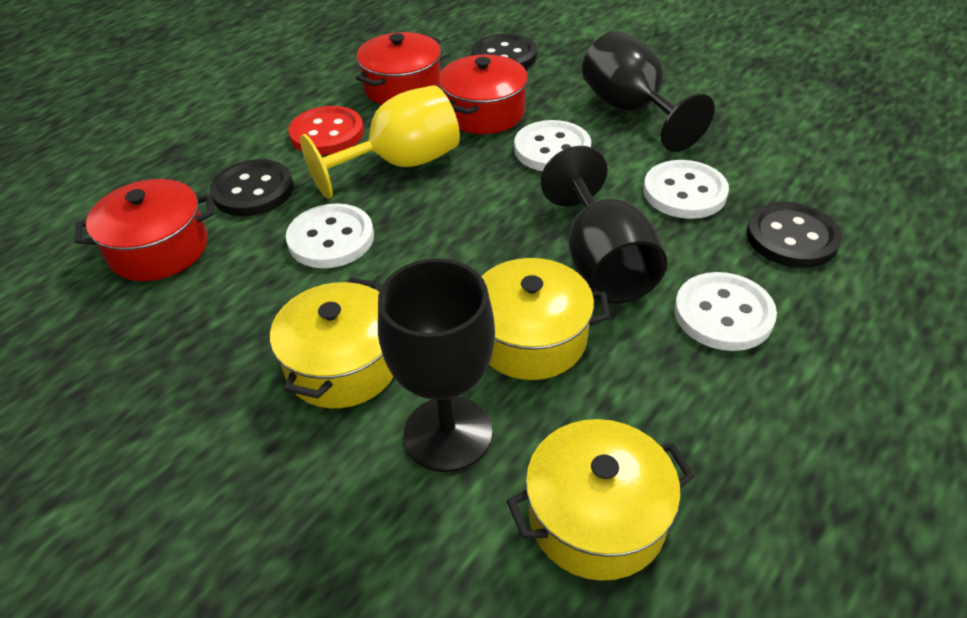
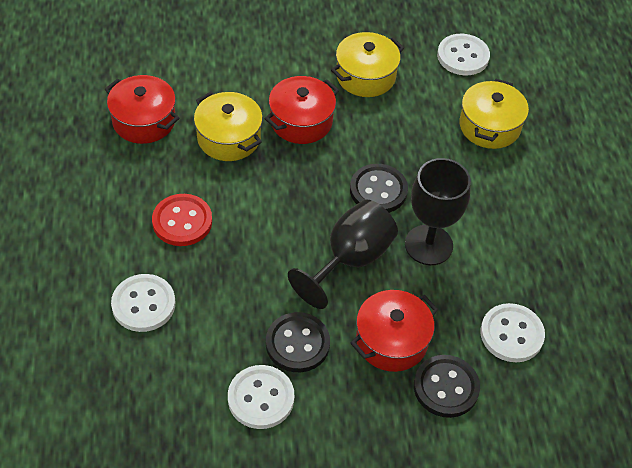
black goblet: [378,258,495,472] [540,146,667,304] [582,31,715,152] = 3 -> [288,199,398,309] [405,158,471,265] = 2
yellow goblet: [300,85,460,199] = 1 -> none = 0

